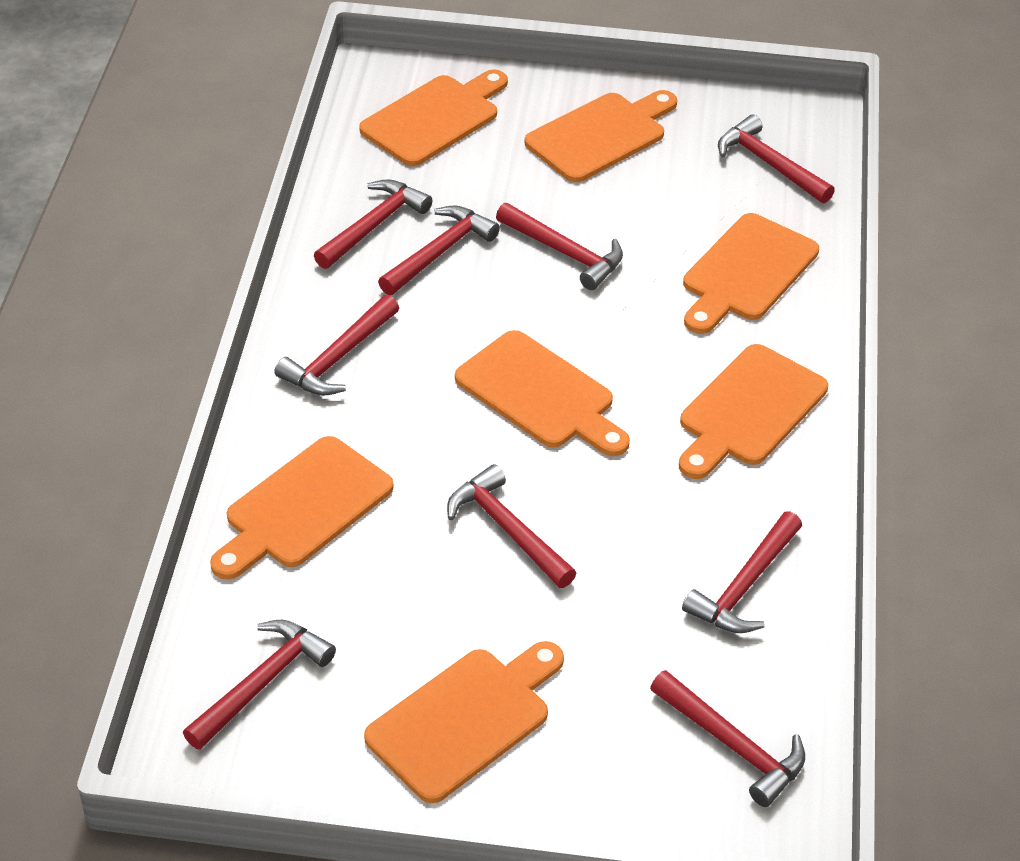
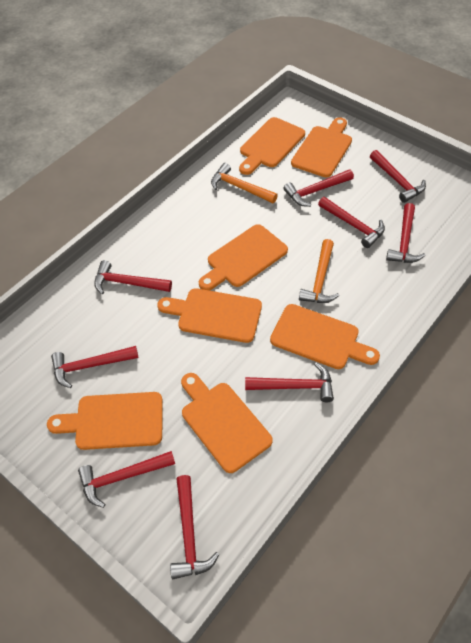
orange hammer: none = 0 -> [211,163,278,203] [299,239,339,303] = 2

